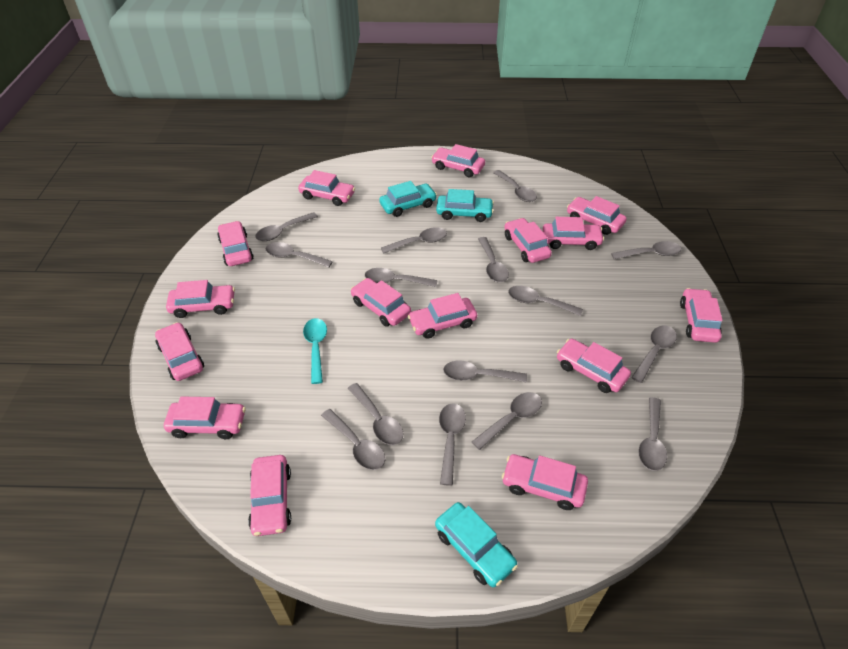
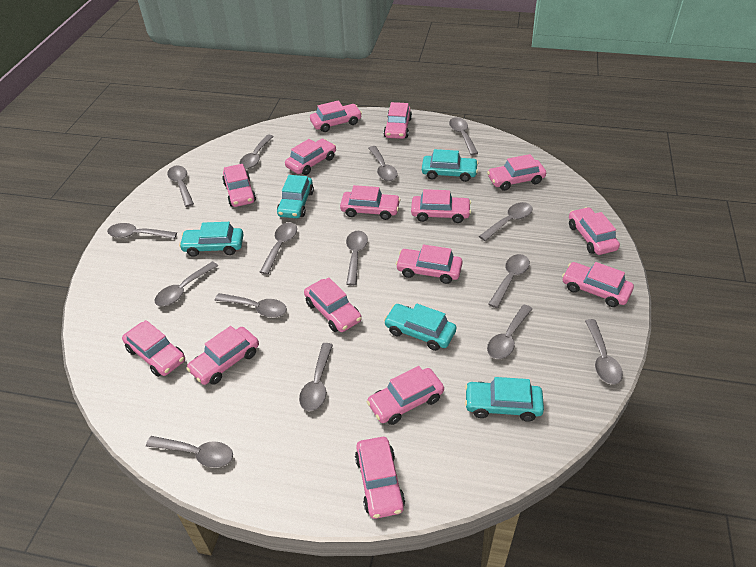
turquoise car: [379,181,437,217] [435,502,518,587] [436,189,494,222] = 3 -> [179,222,244,257] [277,175,314,218] [384,304,456,351] [422,149,478,182] [465,377,544,422] = 5
turquoise spoon: [303,318,327,384] = 1 -> none = 0

